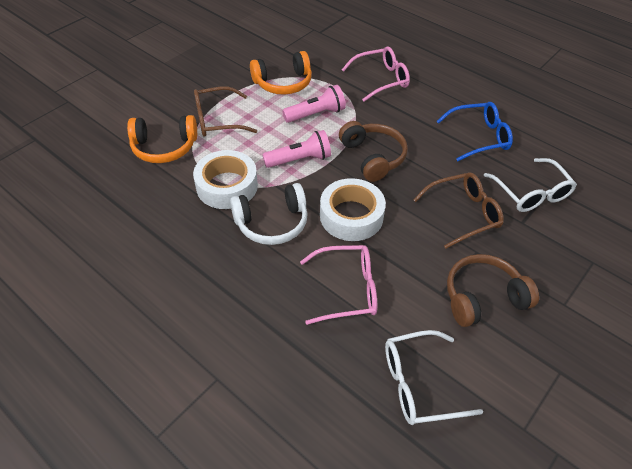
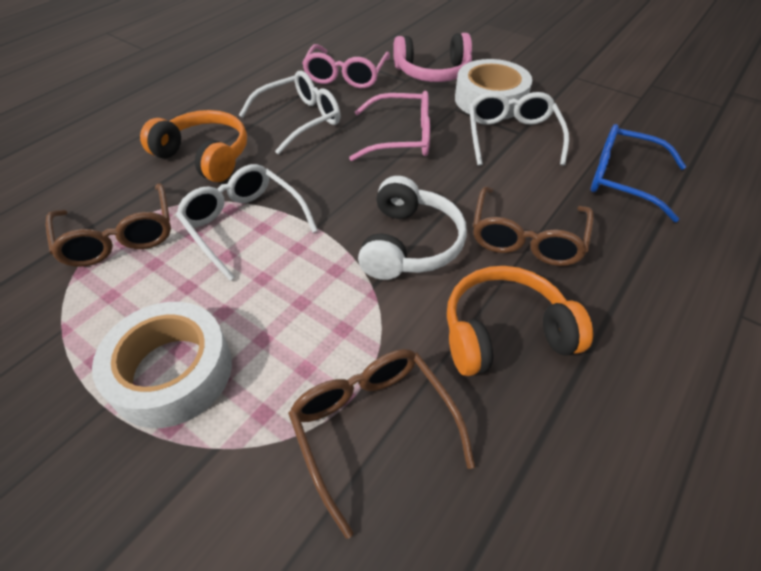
brown glasses: [194,86,257,137] [413,173,504,249] = 2 -> [46,183,171,267] [288,349,475,539] [473,187,594,266] = 3
brown headphones: [339,121,408,182] [447,254,539,327] = 2 -> none = 0
pink flashlight: [262,130,331,168] [282,85,346,123] = 2 -> none = 0
pink headphones: none = 0 -> [393,33,472,82] = 1
white glasses: [385,330,483,425] [484,158,577,212] = 2 -> [176,164,318,281] [239,71,341,154] [469,92,569,166] = 3

